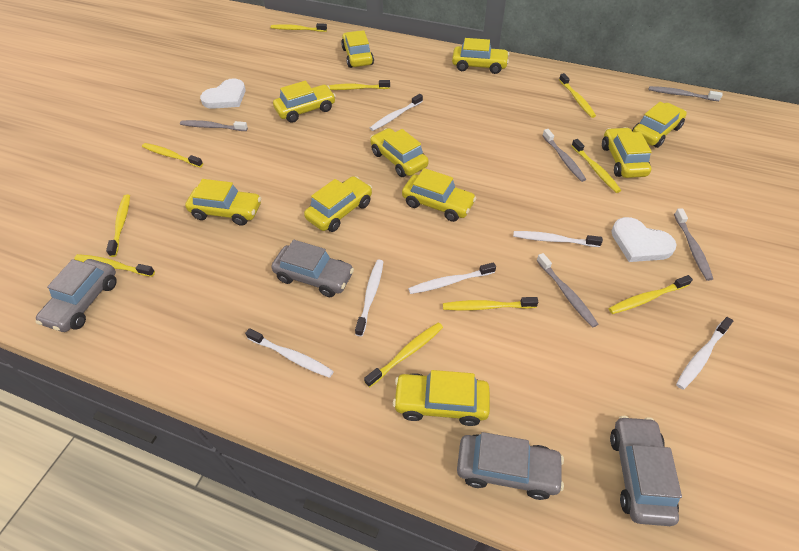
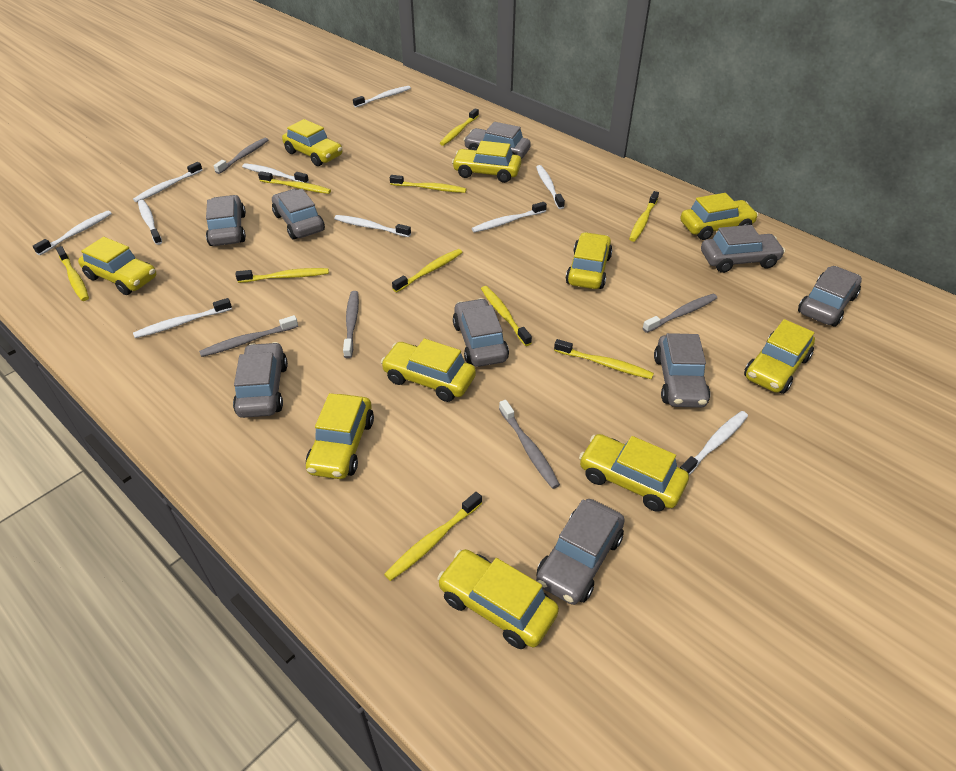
grey car: [35,259,117,332] [272,240,354,297] [457,432,564,500] [610,416,682,526] = 4 -> [206,195,246,246] [233,342,288,418] [272,189,325,240] [453,298,509,367] [464,122,531,159] [536,499,625,605] [654,333,710,408] [701,225,785,273] [798,266,862,327] = 9
white heart: [200,78,246,109] [611,217,677,262] = 2 -> none = 0
white toothbrush: [245,328,334,378] [355,260,384,337] [370,94,423,131] [408,262,496,294] [513,231,603,247] [676,317,733,390] = 6 -> [32,210,112,255] [133,162,203,202] [133,298,232,338] [138,200,162,245] [242,163,309,183] [334,215,411,237] [353,86,411,108] [472,202,547,233] [536,165,565,209] [680,411,748,475] = 10

